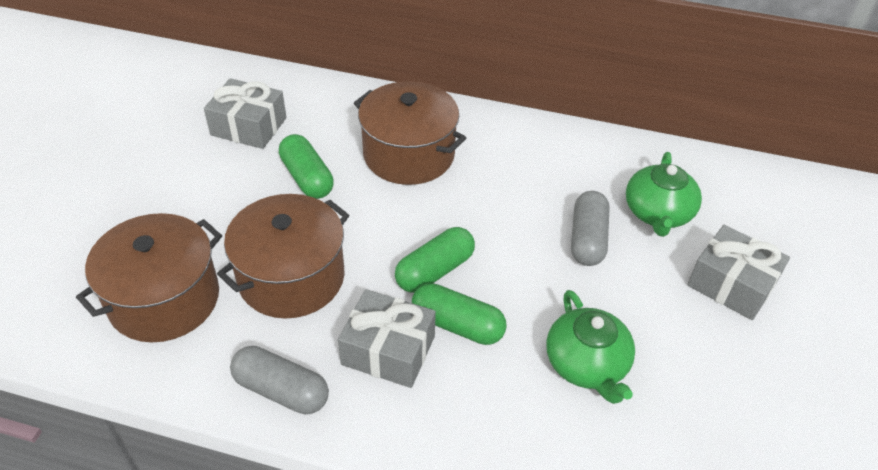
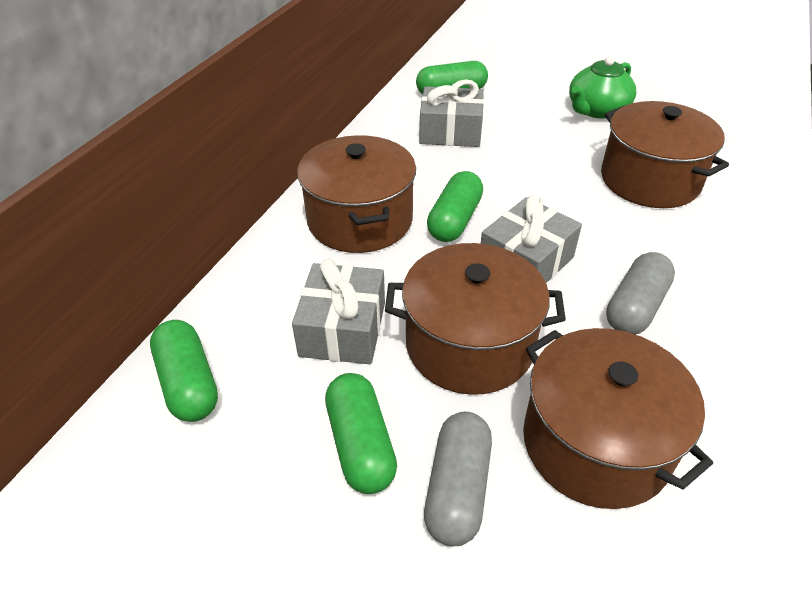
brown pot: [76,213,222,342] [217,194,349,319] [354,81,466,185] = 3 -> [297,135,416,253] [385,243,566,395] [523,328,713,509] [601,101,729,208] = 4
green capsule: [279,134,334,199] [395,227,475,293] [412,283,507,345] = 3 -> [150,320,218,422] [325,373,397,494] [416,61,488,94] [427,171,483,242] = 4
green teapot: [546,290,635,404] [626,152,702,237] = 2 -> [569,56,636,118] = 1

